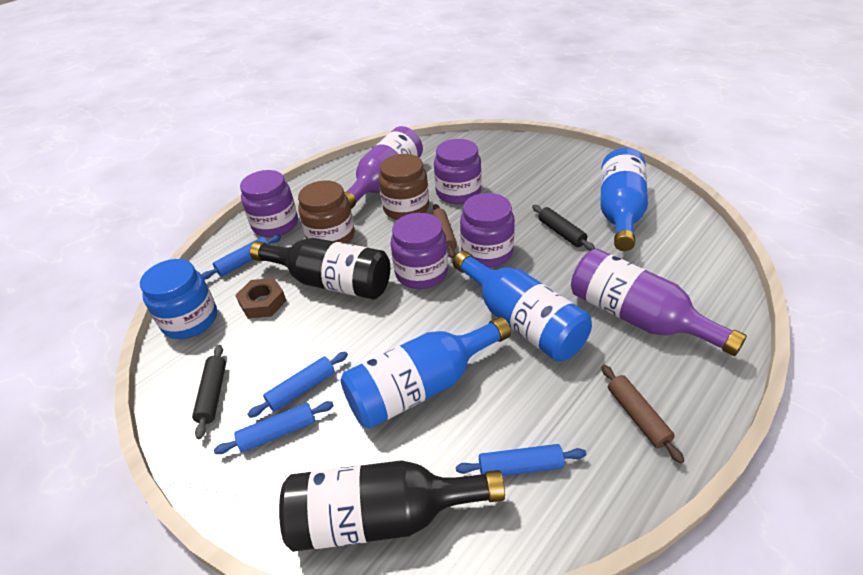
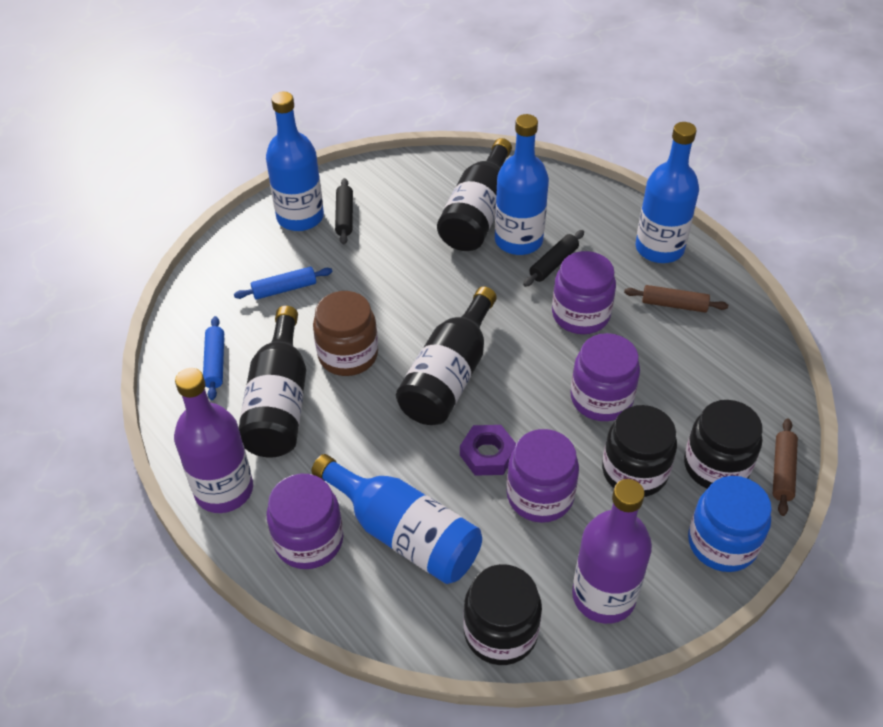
black bottle: [250,238,390,299] [279,460,505,552] = 2 -> [239,306,306,457] [396,286,497,425] [437,138,512,251] = 3
black jar: none = 0 -> [463,564,542,665] [602,405,677,497] [684,400,762,489] = 3
blue bottle: [341,317,511,429] [453,251,592,361] [600,148,648,251] = 3 -> [266,92,324,231] [311,454,482,584] [495,114,549,255] [636,122,699,263] = 4
blue rolling pin: [202,235,281,280] [214,401,334,454] [247,352,348,418] [456,444,586,476] = 4 -> [203,316,224,400] [234,267,333,300] = 2
brown jar: [298,181,355,243] [379,154,429,220] = 2 -> [313,291,378,376] = 1
brown nut: [235,278,286,319] = 1 -> none = 0
purple nut: none = 0 -> [460,425,516,476] = 1

